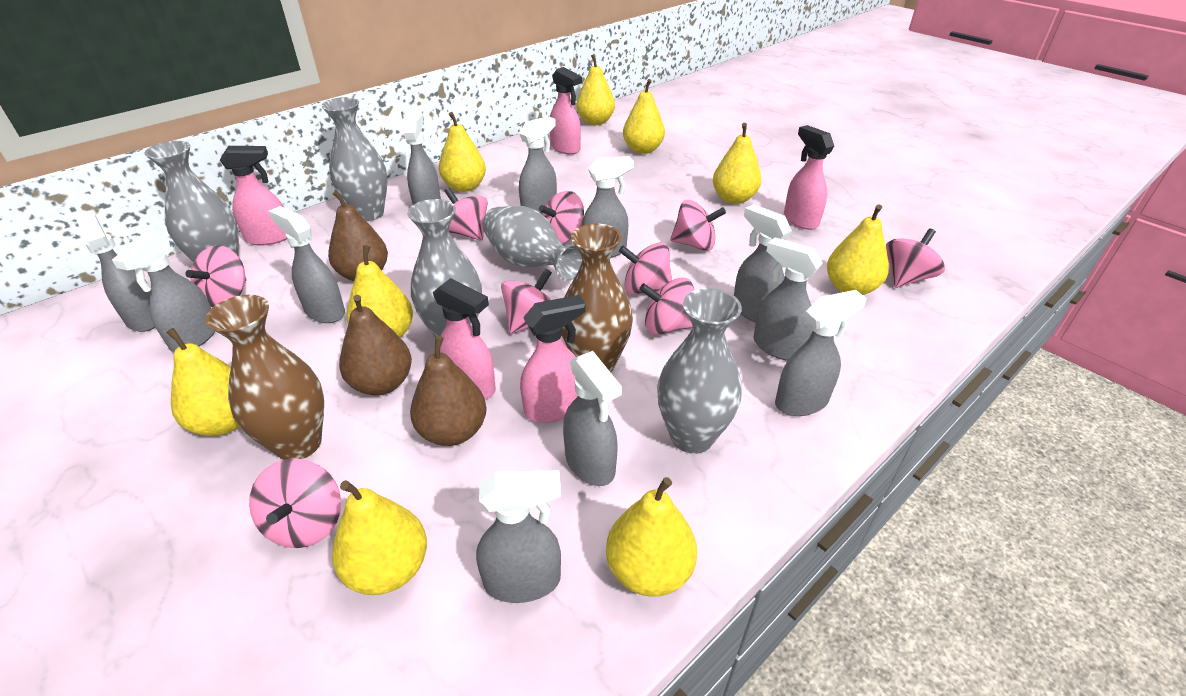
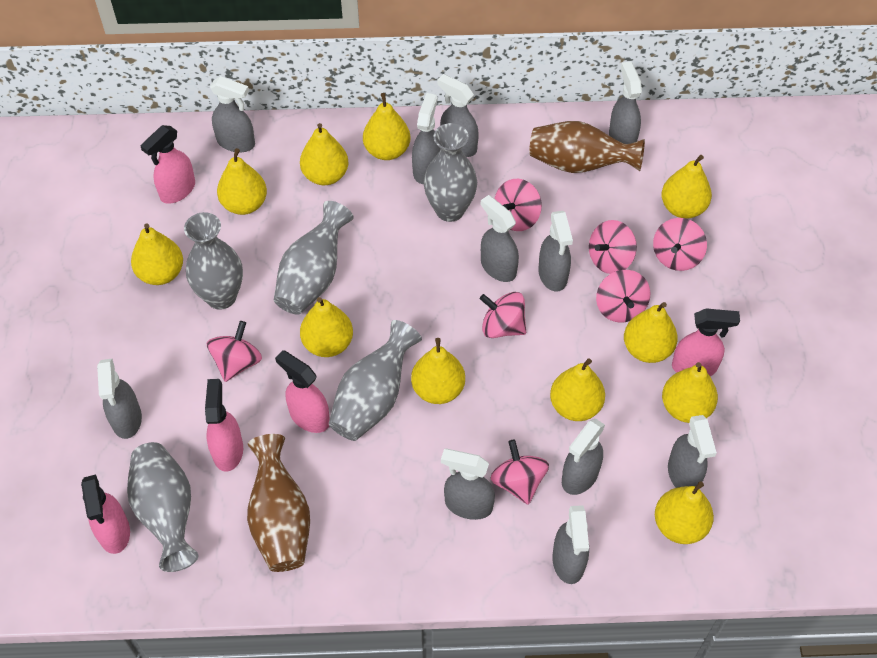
brown pear: [328,191,388,281] [339,295,412,395] [410,336,487,446] = 3 -> none = 0
pink spinning top: [185,245,247,308] [249,458,341,548] [444,188,488,241] [501,269,552,334] [539,191,584,244] [619,242,672,295] [639,278,694,335] [670,200,726,251] [886,229,945,288] = 9 -> [207,321,262,382] [480,292,526,338] [490,439,549,505] [495,179,542,231] [589,220,637,274] [596,270,650,322] [653,218,707,271] = 7
yellow pear: [166,328,240,436] [332,480,427,595] [347,245,413,338] [439,112,486,192] [576,54,615,125] [606,477,697,597] [623,79,665,154] [713,123,761,204] [827,204,889,295] = 9 -> [131,224,183,285] [217,148,267,215] [300,123,349,185] [300,297,353,357] [363,93,411,160] [411,338,465,404] [550,358,605,421] [624,302,678,363] [655,481,714,544] [661,155,712,219] [662,362,718,423] = 11

